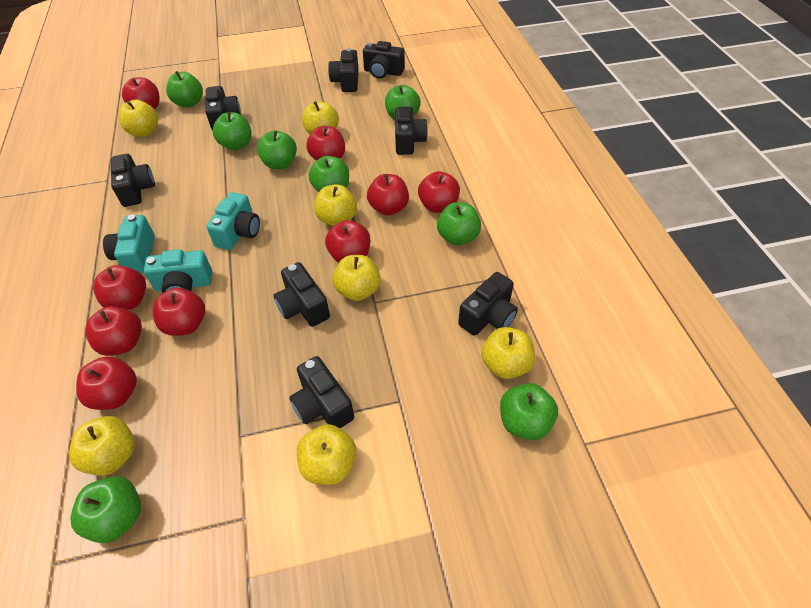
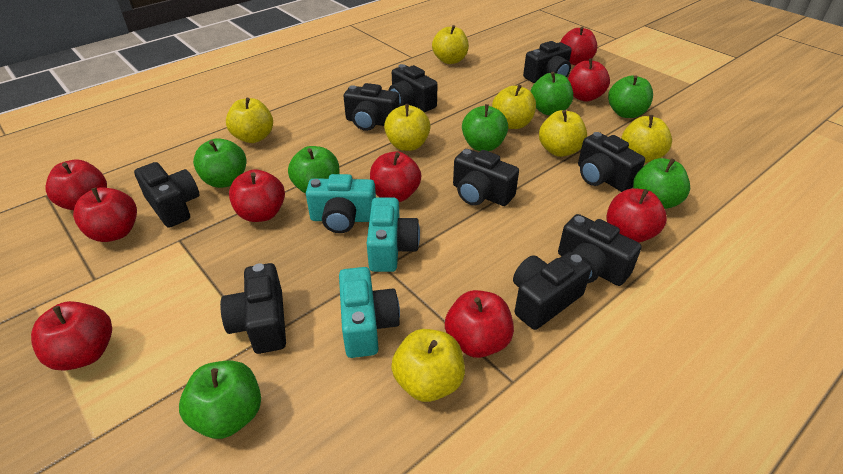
black camera: [111,154,155,207] [205,86,241,131] [274,262,330,327] [289,356,354,428] [328,48,359,92] [363,41,405,79] [395,106,428,155] [458,272,518,336] = 8 -> [134,162,200,228] [220,263,286,354] [343,83,399,131] [388,64,438,112] [453,149,519,206] [513,252,592,330] [523,41,572,83] [558,214,641,286] [578,132,645,192] = 9
green apple: [70,476,141,543] [166,71,203,107] [213,112,252,150] [257,130,297,170] [309,156,349,192] [385,85,421,120] [437,202,481,246] [500,383,558,440] = 8 -> [179,361,261,439] [193,138,246,188] [288,146,339,194] [462,104,508,151] [531,72,573,115] [608,75,653,118] [633,158,690,209] = 7

